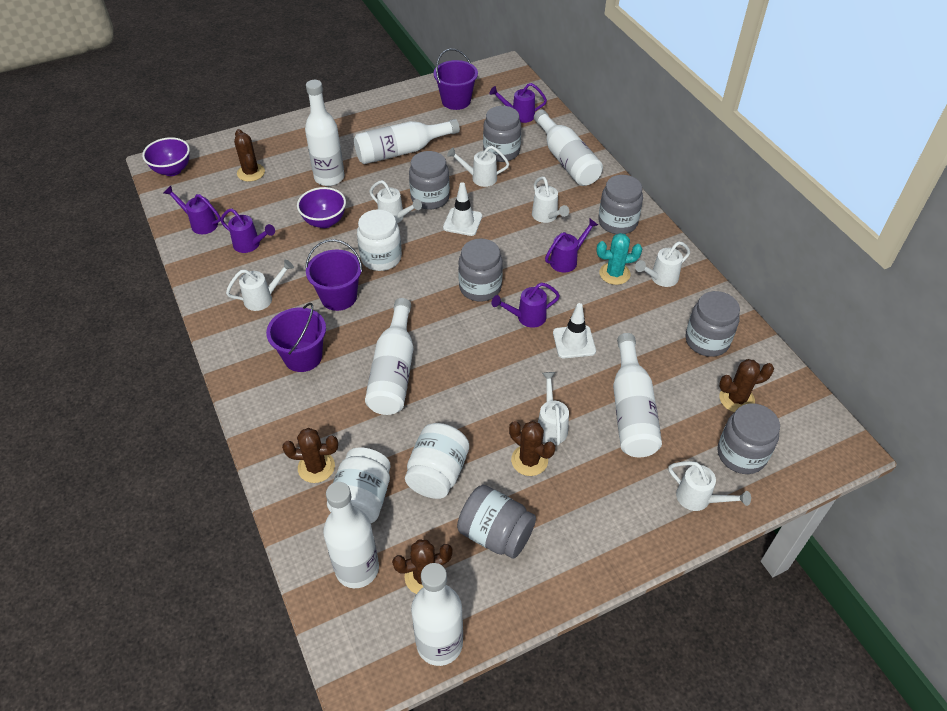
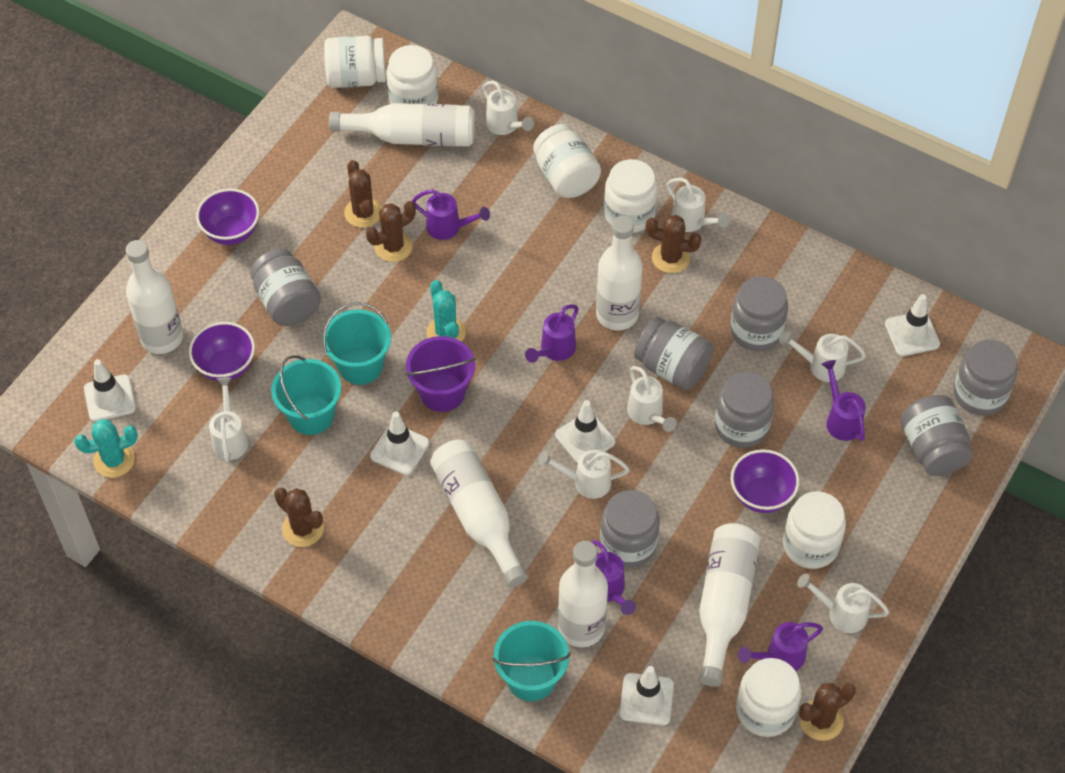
purple bowl: [142,137,190,176] [297,187,346,228] = 2 -> [189,322,255,381] [196,188,260,245] [731,449,800,513] = 3
purple bucket: [266,303,326,372] [305,239,363,311] [434,49,478,110] = 3 -> [405,336,476,412] = 1
turquoise bucket: none = 0 -> [271,355,342,435] [322,302,391,385] [492,621,571,701] = 3
turquoise cactus: [596,233,642,285] = 1 -> [74,420,138,478] [426,280,466,342] = 2
white bottle: [305,80,345,186] [323,482,379,588] [354,119,460,164] [365,298,413,415] [411,563,463,666] [534,109,603,186] [613,333,662,457] = 7 -> [126,240,183,354] [329,103,475,147] [430,440,528,587] [558,541,608,647] [596,216,643,330] [699,523,760,687] = 6
white jar: [327,447,391,523] [357,209,402,271] [405,423,469,499] = 3 -> [324,36,386,88] [387,45,438,104] [533,124,601,198] [604,159,658,233] [736,658,802,737] [783,491,846,569] = 6
white traffic cone: [443,182,482,236] [553,303,596,358] = 2 -> [84,359,136,422] [370,411,429,475] [555,400,615,464] [619,666,674,725] [885,294,940,356] = 5

